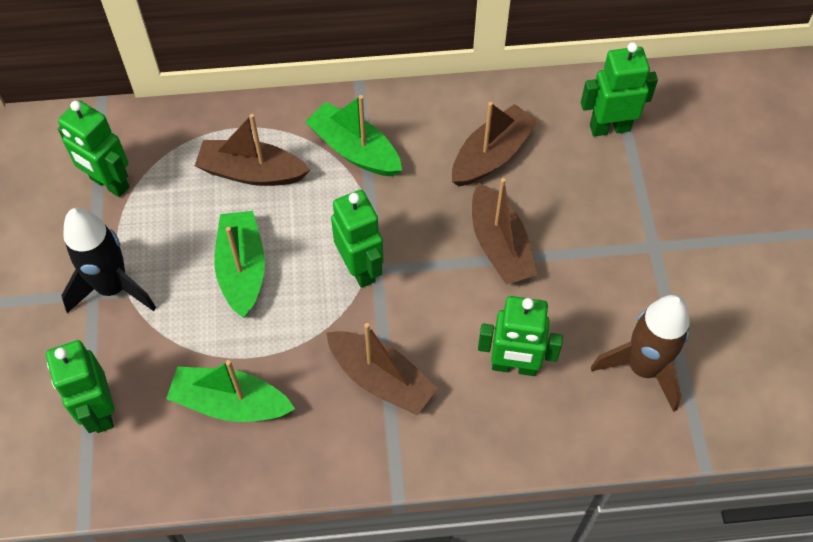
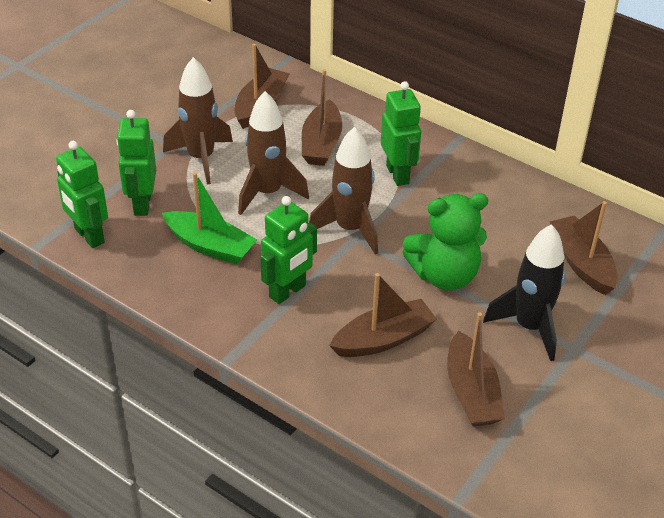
brown boat: [195,114,310,186] [326,323,438,415] [452,102,539,186] [472,178,537,285] = 4 -> [235,44,290,129] [302,69,342,166] [329,273,437,357] [447,312,505,427] [550,201,618,295] = 5
brown rocket: [591,295,690,412] = 1 -> [163,57,233,184] [238,91,309,215] [309,127,378,255] = 3
green boat: [166,360,295,422] [214,211,265,318] [305,95,402,176] = 3 -> [162,172,257,264] = 1
green robot: [46,340,115,433] [58,100,129,197] [331,190,384,288] [478,296,563,376] [581,42,658,136] = 5 -> [56,141,108,248] [116,110,156,216] [260,196,317,304] [381,81,421,186] = 4
green teddy bear: none = 0 -> [402,193,488,290] = 1

